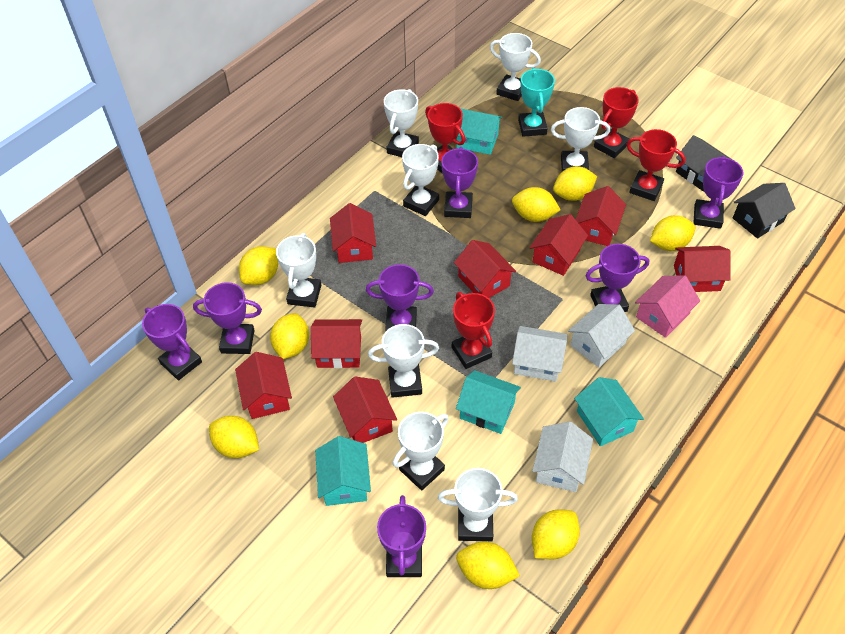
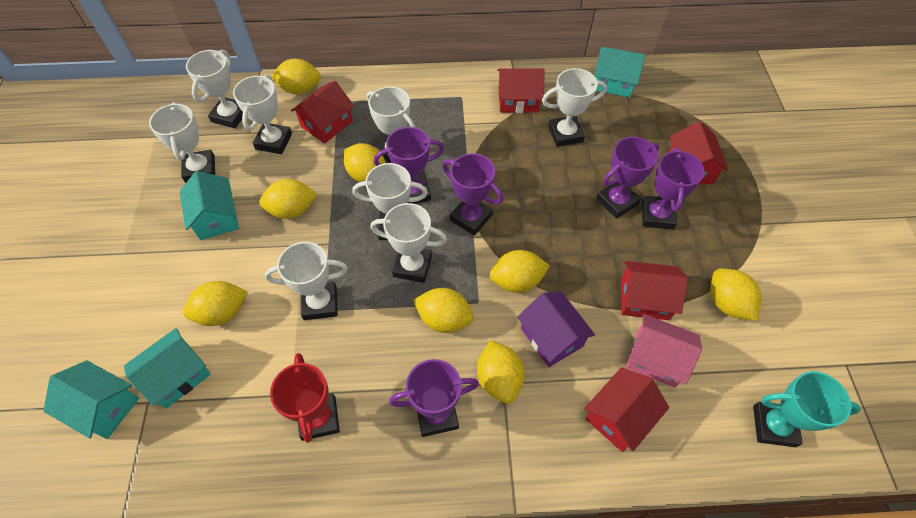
black house: [676,135,731,192] [733,183,795,239] = 2 -> none = 0
purple house: none = 0 -> [517,292,595,367] = 1
purple trophy: [142,304,202,380] [193,282,262,354] [366,264,434,331] [377,495,426,577] [441,147,478,218] [585,244,649,312] [693,156,744,229] = 7 -> [374,127,444,204] [389,359,479,437] [442,153,503,236] [596,137,659,219] [642,148,705,230] = 5
red house: [235,352,292,419] [311,319,362,368] [330,203,376,263] [333,377,397,443] [454,240,516,298] [530,214,588,276] [576,186,626,246] [674,246,731,292] = 8 -> [291,81,354,144] [497,68,545,113] [584,367,669,452] [621,261,688,320] [669,121,728,184] = 5
red trophy: [425,103,465,174] [452,292,495,369] [594,87,639,158] [626,129,686,201] = 4 -> [270,353,340,443] = 1
white house: [512,326,567,382] [532,421,593,492] [568,304,635,367] = 3 -> none = 0

